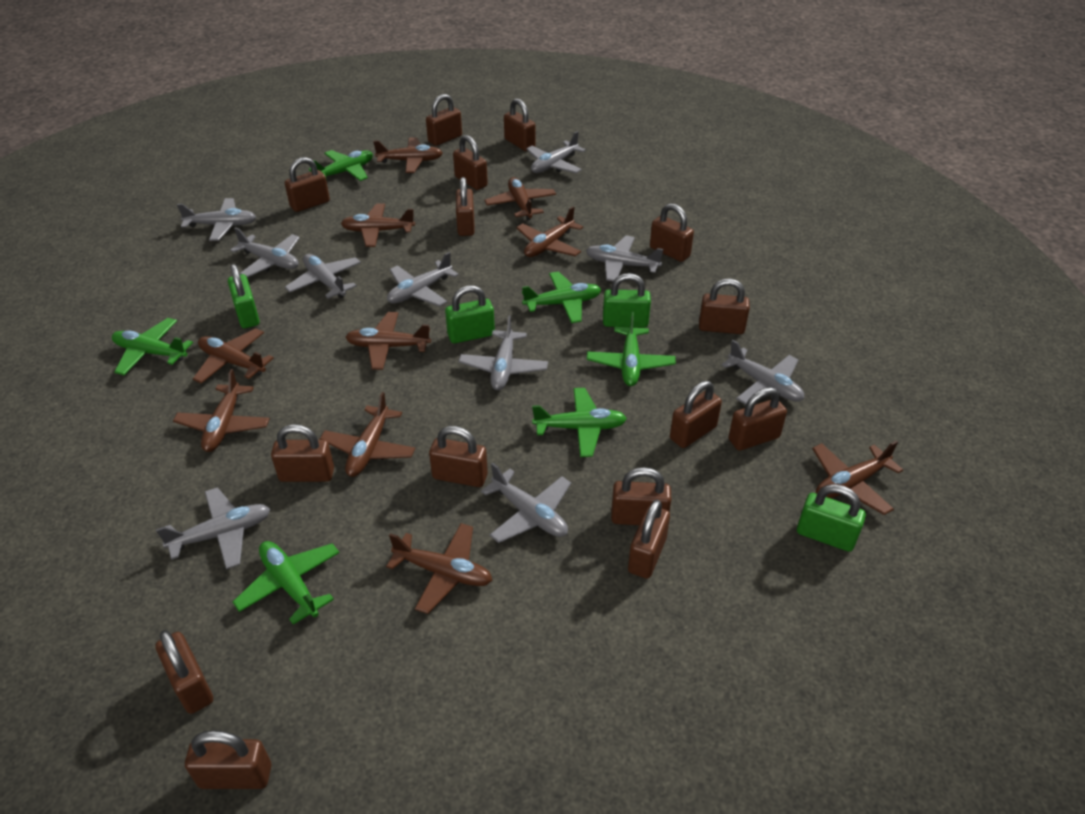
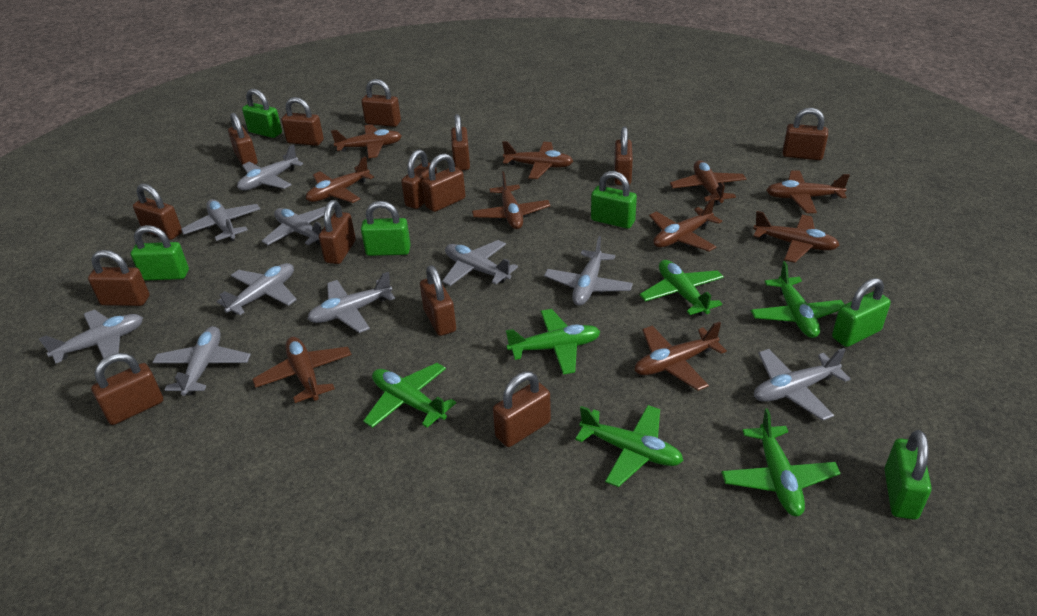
brown padlock: [155,630,213,714] [185,730,272,789] [271,424,334,482] [285,157,330,212] [426,94,462,146] [429,426,488,487] [453,135,488,190] [456,177,475,236] [504,98,536,151] [611,467,671,525] [628,499,670,579] [650,203,694,262] [670,381,722,448] [699,279,750,334] [729,387,787,451] = 15 -> [88,250,150,306] [91,353,163,425] [133,184,182,240] [228,113,258,165] [281,97,324,146] [319,200,356,264] [361,79,401,127] [401,149,437,209] [420,265,456,336] [422,153,466,212] [451,114,470,171] [493,372,551,447] [614,127,633,185] [783,108,828,160] = 14
green padlock: [228,264,260,328] [445,285,495,343] [603,273,651,328] [797,484,866,552] = 4 -> [131,225,189,281] [242,89,282,138] [361,201,411,256] [591,171,637,229] [832,278,891,347] [884,430,932,520] = 6

